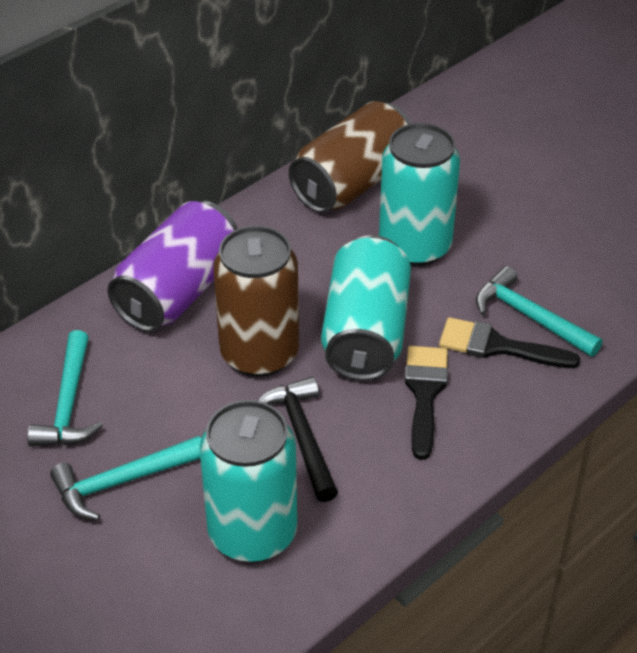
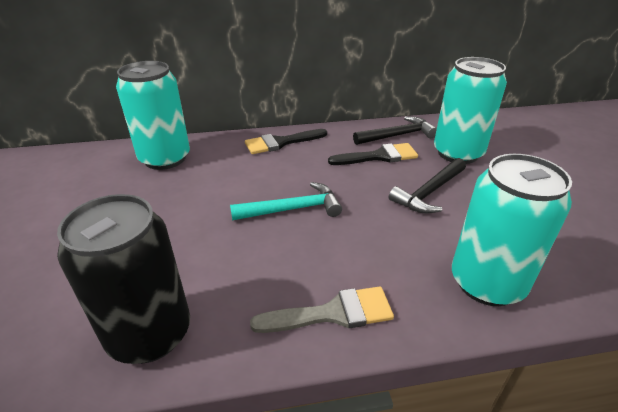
black can: none = 0 -> [57,194,190,364] = 1
black hammer: [258,376,338,502] = 1 -> [353,116,437,145] [389,158,466,213] = 2
brown can: [213,226,299,377] [289,101,412,213] = 2 -> none = 0
grey brush: none = 0 -> [250,286,394,333] = 1
purple can: [107,201,238,332] = 1 -> none = 0
turquoise hammer: [27,330,103,446] [50,436,201,520] [476,266,603,357] = 3 -> [230,182,342,220] = 1

